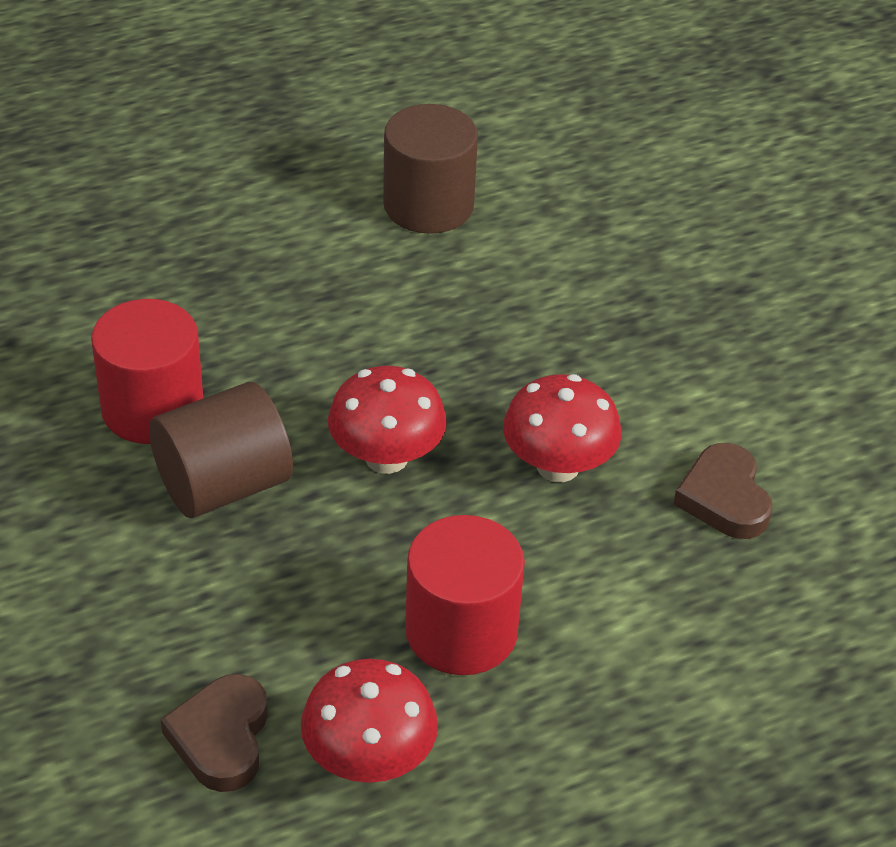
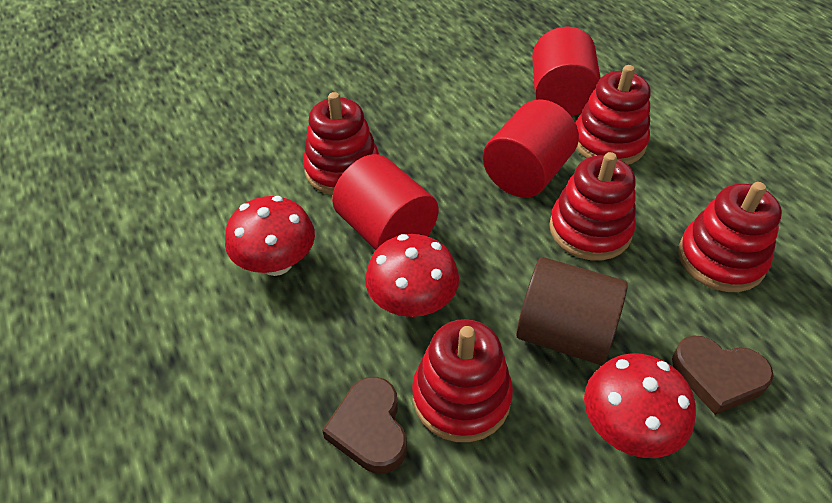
brown cylinder: [149,382,293,518] [383,104,478,234] = 2 -> [516,257,628,365] = 1
red cylinder: [91,299,203,444] [405,515,525,675] = 2 -> [332,154,439,250] [483,99,579,198] [532,27,600,116] = 3
red stacking toy: none = 0 -> [303,92,379,195] [412,319,513,442] [549,152,636,260] [576,65,651,165] [678,182,782,292] = 5

